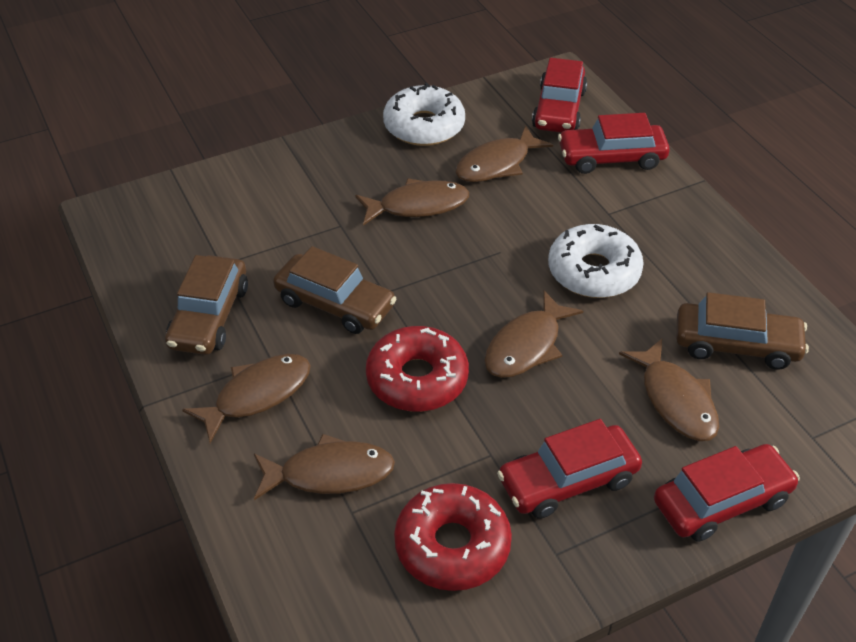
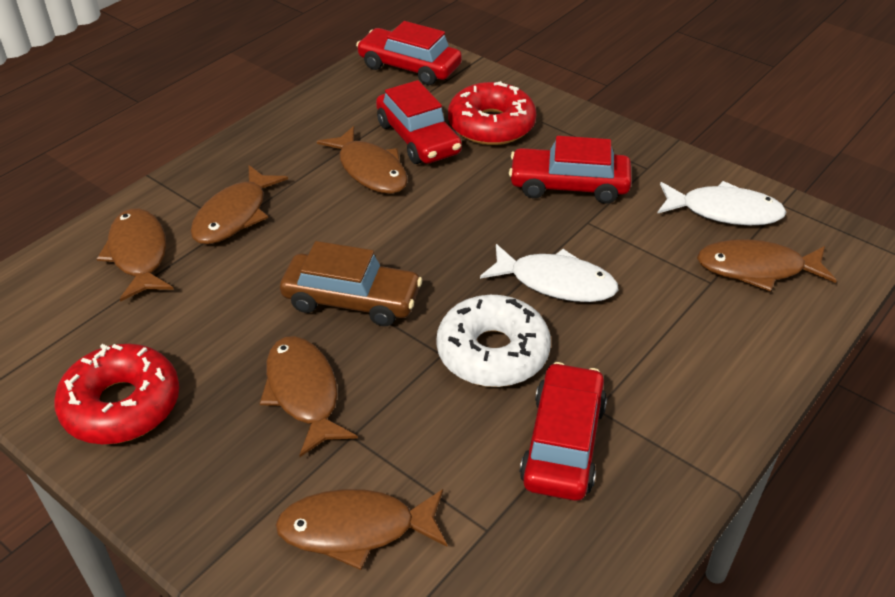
brown car: [165,255,248,355] [273,246,396,334] [676,292,809,370] = 3 -> [280,241,422,326] = 1
white donut: [383,83,465,146] [548,224,644,298] = 2 -> [436,295,551,387] = 1
white fish: none = 0 -> [480,244,618,302] [657,181,786,226] = 2

